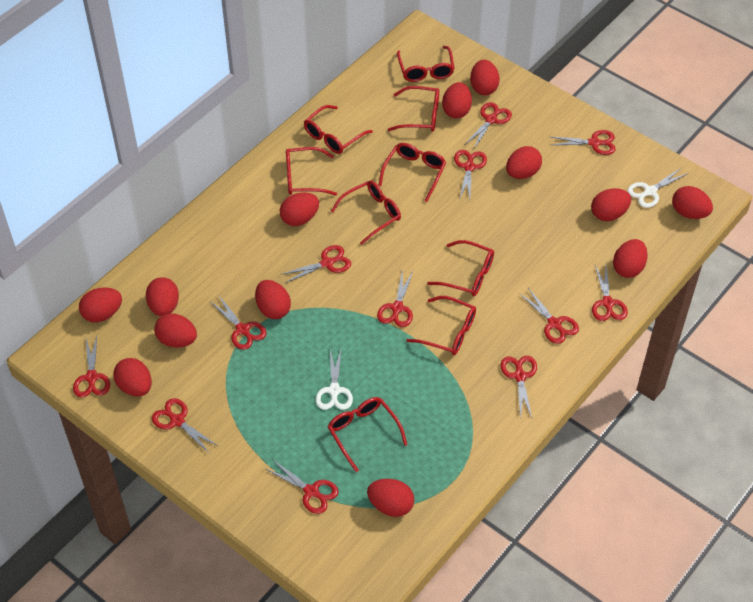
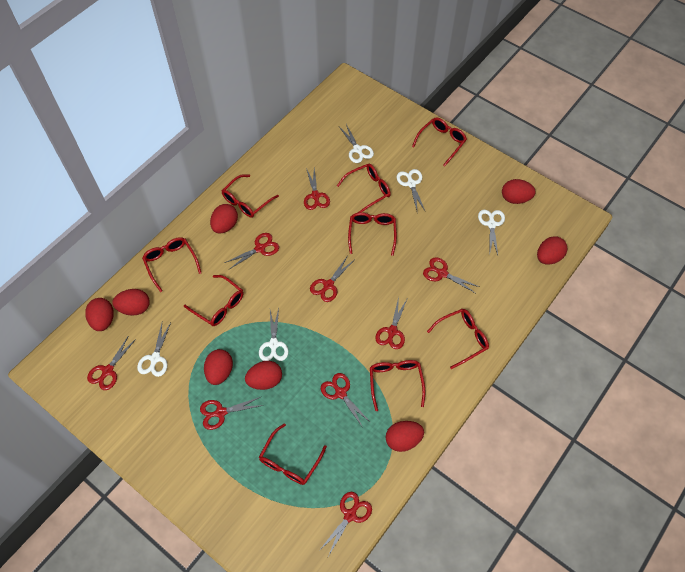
red egg: [79,287,122,323] [113,358,152,396] [146,277,179,316] [154,313,197,348] [255,280,291,319] [280,192,319,226] [367,479,414,517] [442,82,472,119] [470,60,500,95] [506,146,542,179] [591,188,631,221] [613,239,648,278] [672,186,713,219] = 13 -> [85,298,114,331] [112,289,150,316] [204,349,233,385] [210,204,238,233] [245,361,282,390] [385,421,424,452] [502,179,536,204] [537,236,567,265] = 8
red scissors: [73,336,110,398] [152,398,219,454] [209,296,267,350] [266,459,339,514] [280,245,351,283] [377,270,414,327] [454,150,487,200] [465,102,512,148] [500,356,537,419] [519,288,579,344] [549,130,616,155] [592,265,628,321] = 12 -> [87,335,136,390] [200,397,264,430] [225,233,279,269] [304,168,330,210] [310,257,354,302] [319,492,372,556] [321,373,371,426] [375,297,407,349] [423,257,479,293] = 9
white scissors: [316,350,353,410] [627,168,689,208] = 2 -> [137,323,171,377] [259,309,289,361] [339,124,374,163] [396,169,425,211] [478,210,505,256] = 5

